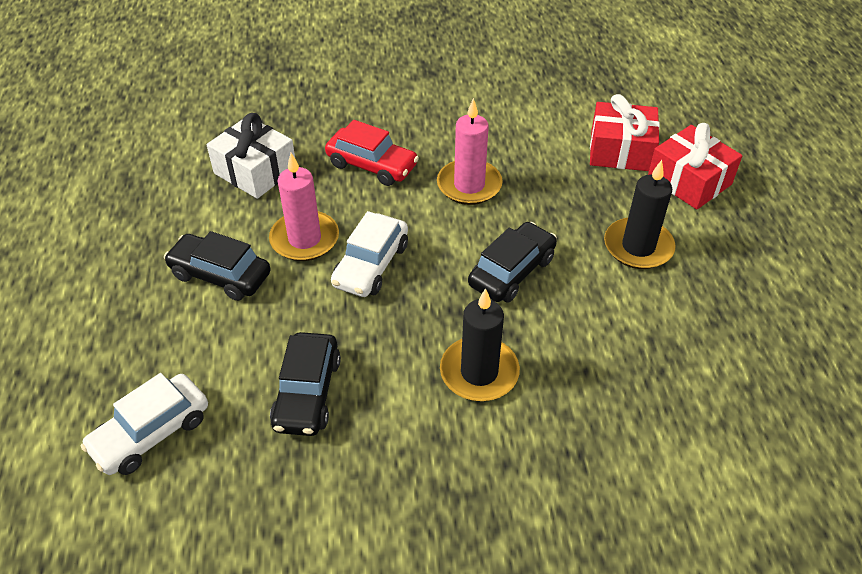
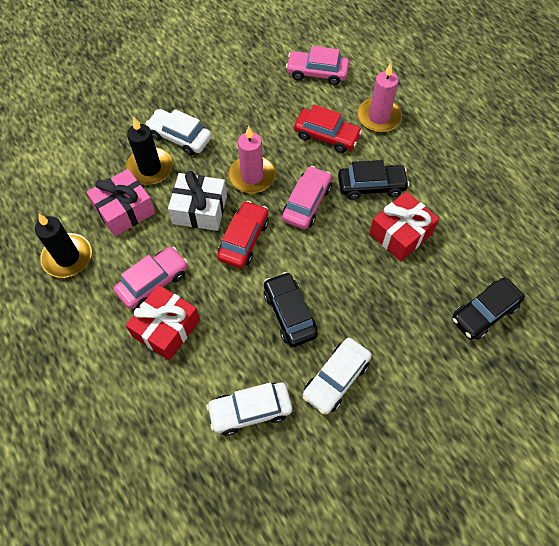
pink car: none = 0 -> [114,247,188,309] [282,166,332,229] [286,46,349,85] = 3
pink gift: none = 0 -> [87,169,155,236] = 1
red car: [325,120,419,186] = 1 -> [217,201,269,268] [294,105,362,153] = 2
white car: [81,373,208,475] [331,211,408,297] = 2 -> [145,109,212,155] [206,383,292,436] [303,338,372,414] = 3

